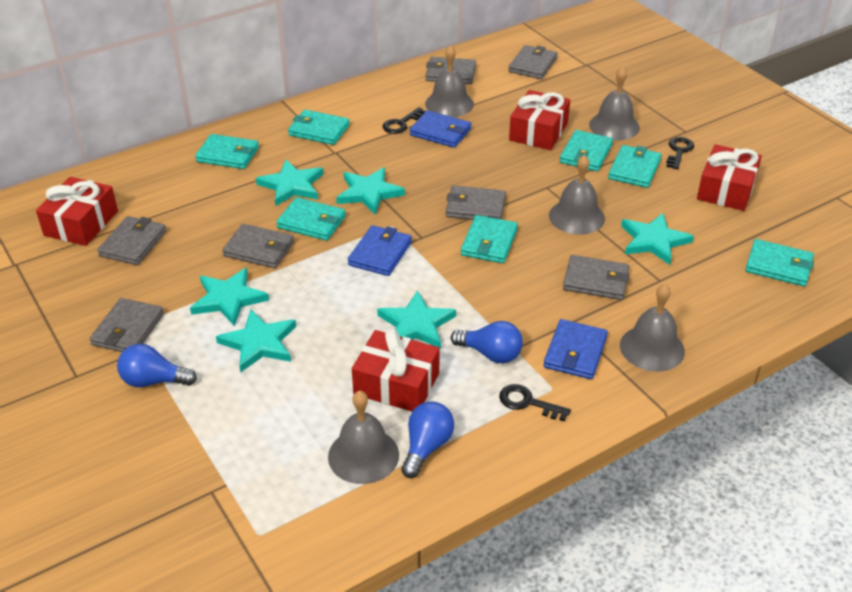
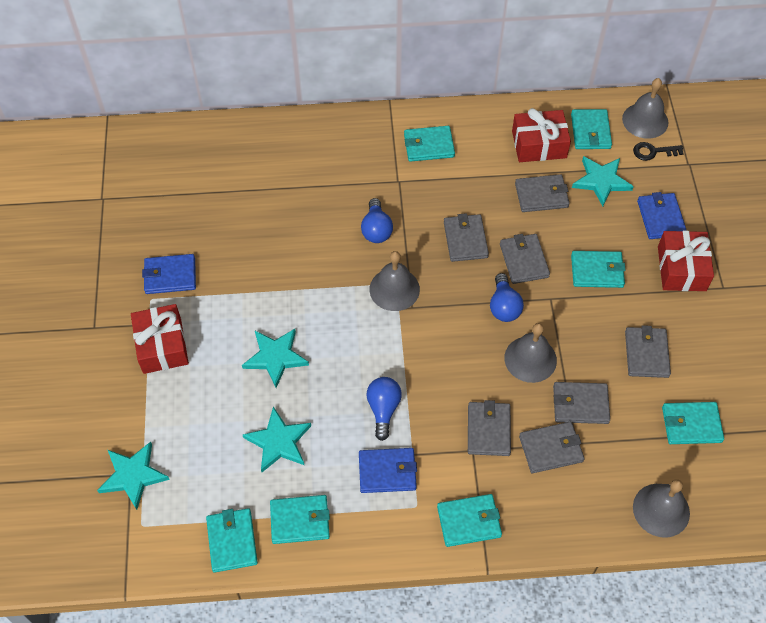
black key: [383,107,426,134] [499,384,571,421] [666,137,694,169] = 3 -> [633,142,684,161] = 1
grey bell: [328,390,399,484] [425,45,474,117] [549,155,605,235] [589,67,640,140] [620,284,685,372] = 5 -> [370,251,420,311] [504,323,557,383] [622,78,668,139] [633,479,690,538] = 4
red gift: [36,177,118,246] [352,328,440,411] [509,90,570,150] [697,144,762,211] = 4 -> [131,304,189,374] [512,108,571,162] [658,231,714,291] = 3
turquoise star: [190,268,269,326] [216,310,296,372] [256,160,324,206] [336,167,405,214] [377,290,456,349] [621,213,694,265] = 6 -> [97,442,170,510] [242,329,309,388] [243,407,311,472] [572,156,634,206] = 4

